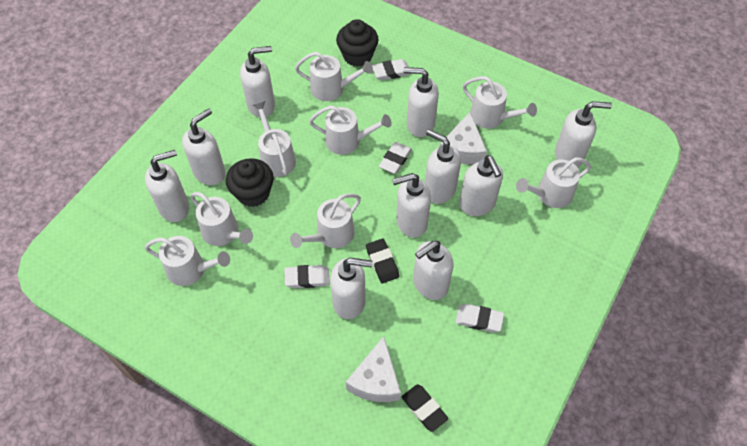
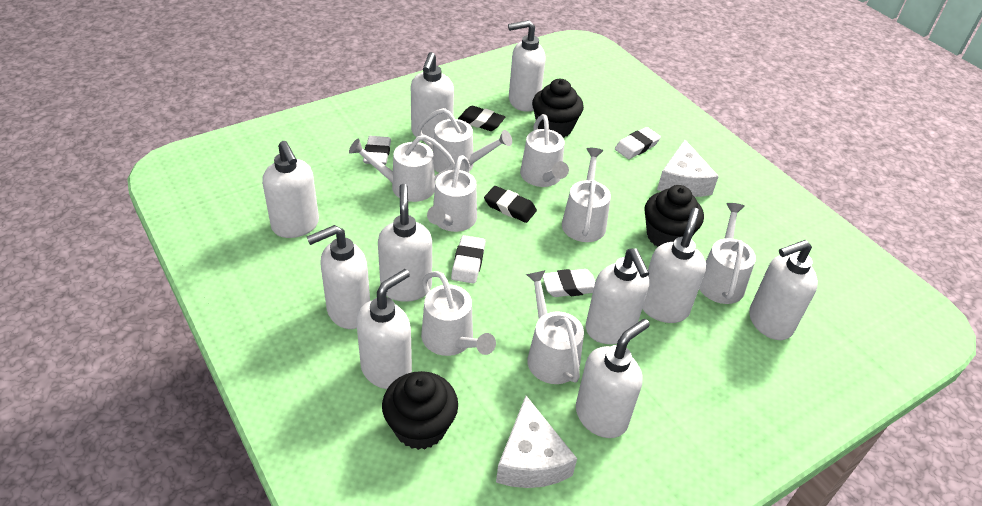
black cupcake: [226,158,274,207] [336,19,379,67] = 2 -> [382,371,458,450] [532,79,584,138] [644,185,704,247] = 3

